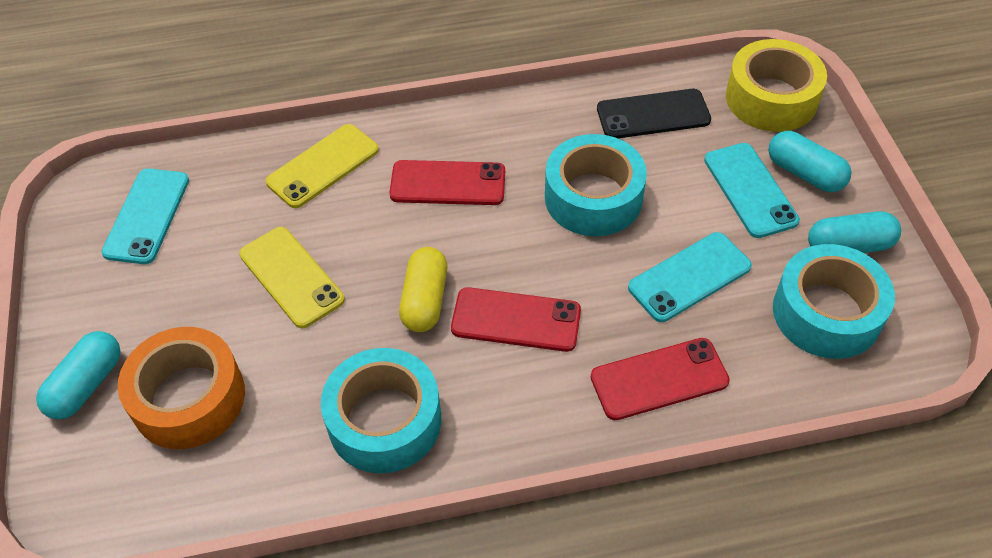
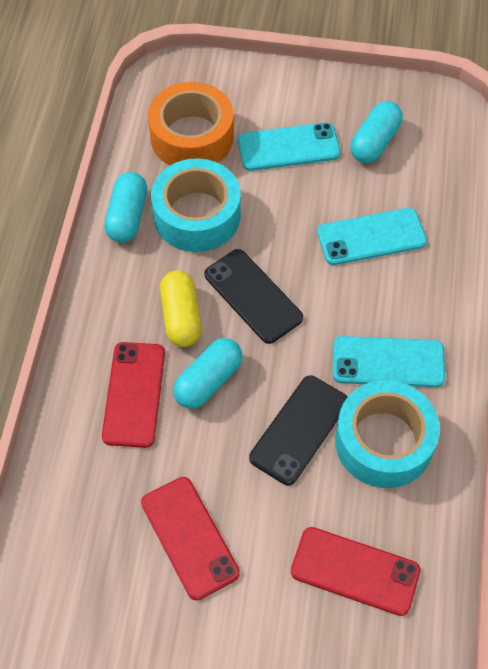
black phone: [597,89,711,138] = 1 -> [204,249,303,344] [249,375,347,485] = 2
turquoise tape: [321,348,441,473] [545,134,647,236] [773,244,895,359] = 3 -> [151,158,241,252] [335,380,440,488] = 2
yellow phone: [239,227,345,328] [266,124,379,208] = 2 -> none = 0
yellow tape: [726,39,827,132] = 1 -> none = 0

